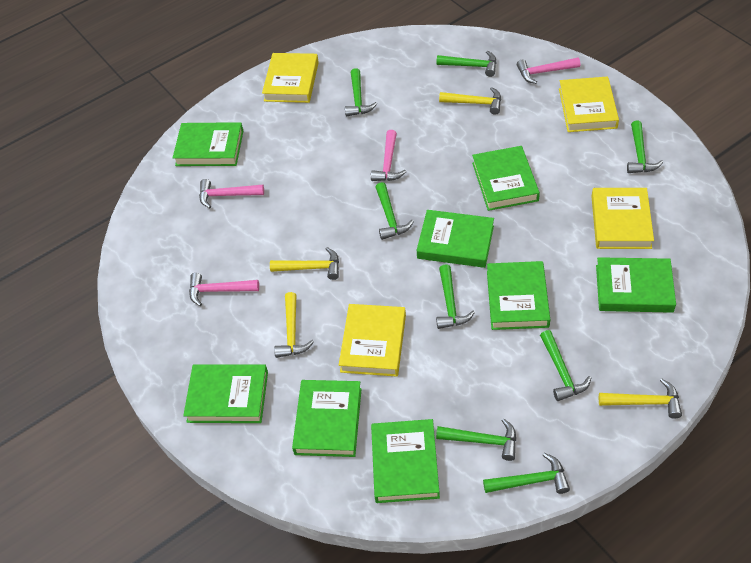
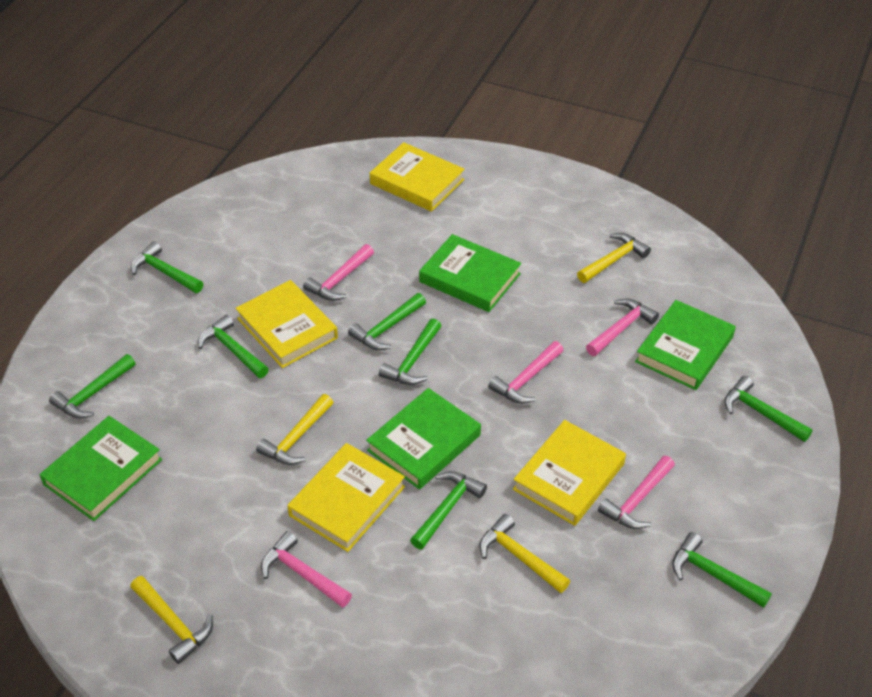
green book: [173,122,243,166] [183,364,268,423] [292,380,362,457] [371,419,440,503] [416,210,494,268] [472,146,540,211] [487,261,550,330] [596,257,676,313] = 8 -> [39,416,162,521] [366,388,481,490] [419,234,521,312] [635,300,736,390] = 4
pink hammer: [189,273,259,306] [199,179,264,208] [371,130,407,181] [517,57,580,84] = 4 -> [261,531,352,608] [303,244,374,301] [488,341,563,404] [586,299,659,356] [598,456,675,529] = 5

